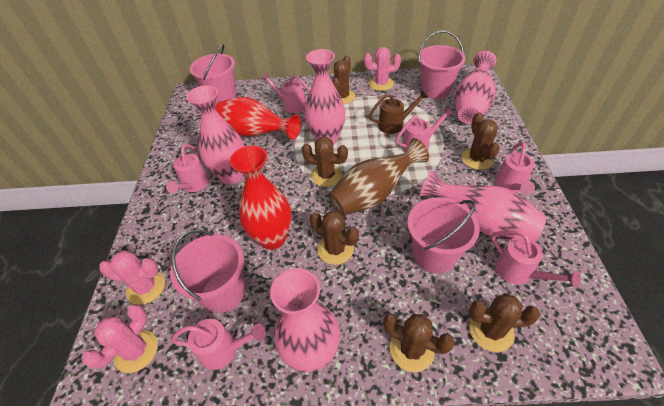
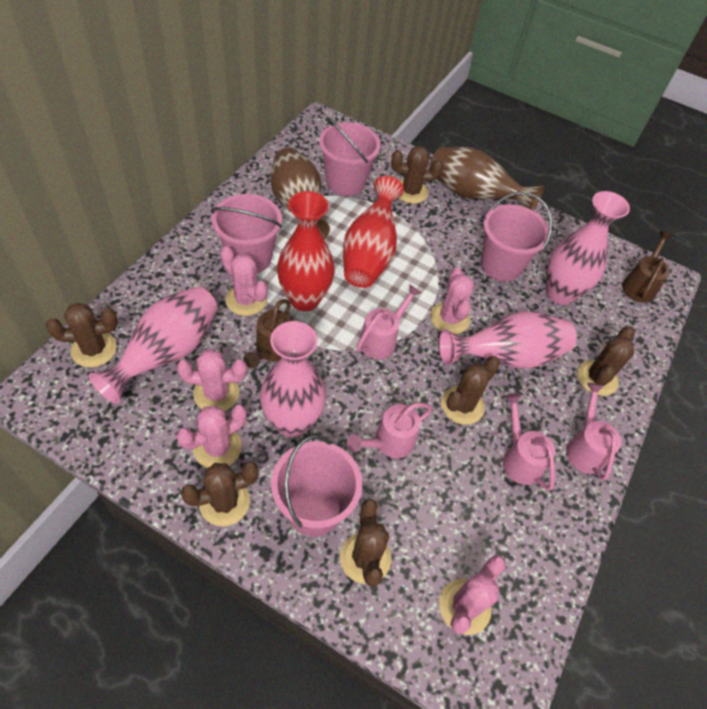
brown vase: [329,138,429,216] = 1 -> [270,147,330,239] [430,147,544,211] = 2
brown watering can: [369,90,429,134] = 1 -> [243,299,292,368] [622,231,673,303] = 2
pink cactus: [82,304,158,373] [99,251,165,305] [364,47,401,91] = 3 -> [176,349,247,411] [176,405,247,468] [220,246,268,316] [430,268,474,334] [439,555,506,635] = 5
pink vase: [186,85,245,185] [270,268,340,372] [305,49,346,145] [419,169,547,242] [455,51,497,124] = 5 -> [89,287,217,404] [260,321,326,437] [439,311,577,369] [546,191,630,305] = 4
pink watering can: [166,144,209,193] [171,319,266,370] [261,72,310,113] [395,107,453,152] [491,230,581,288] [495,142,535,194] = 6 -> [347,402,433,458] [356,284,421,359] [503,393,555,491] [566,383,621,481] = 4

